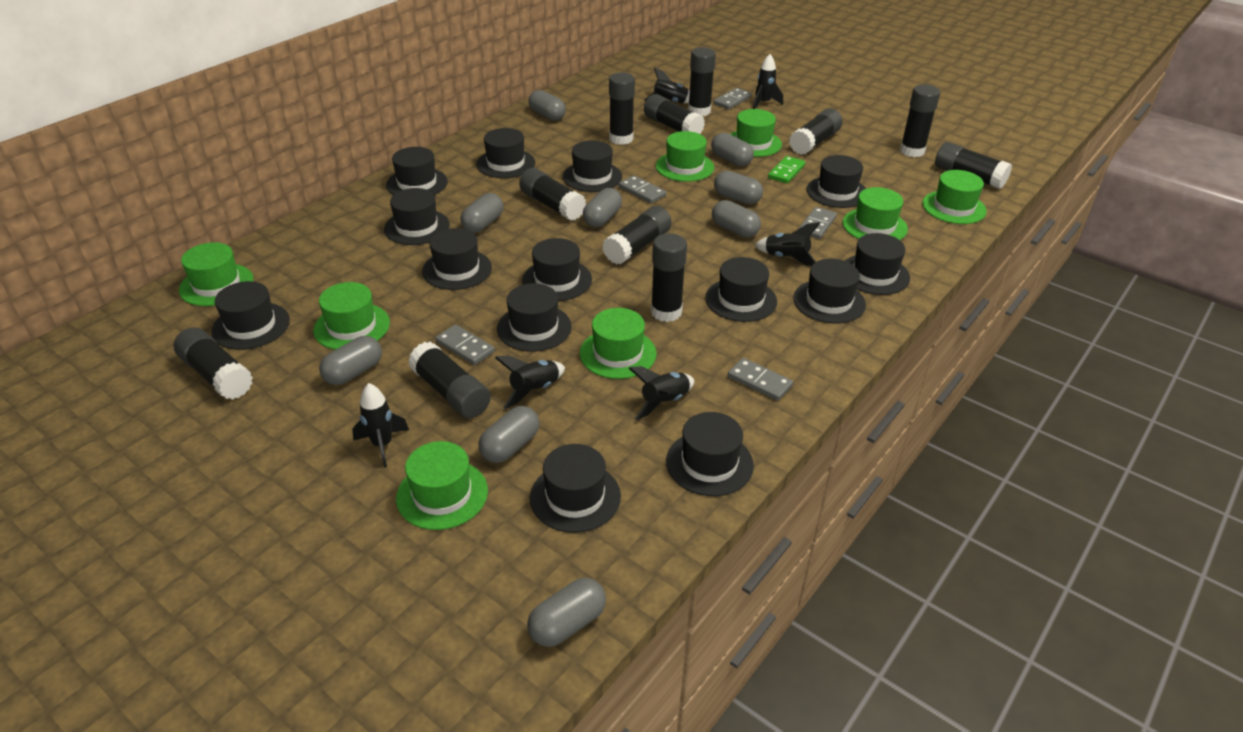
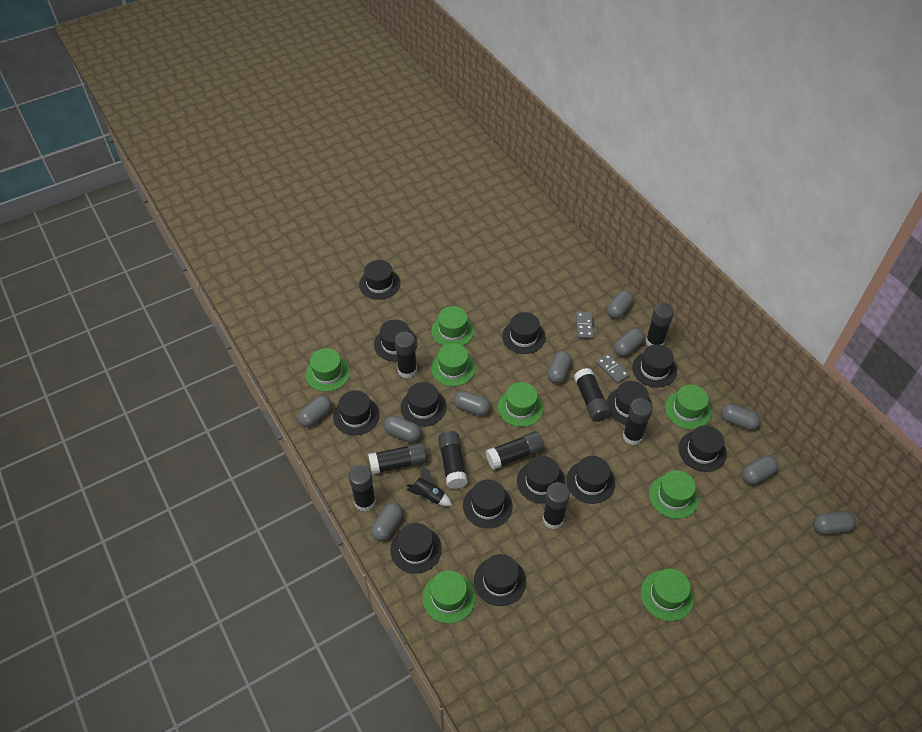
black glue stick: [173,328,253,400] [408,342,491,418] [519,168,586,220] [602,206,671,265] [609,73,635,145] [644,94,705,134] [651,233,687,322] [688,47,716,116] [789,108,842,155] [900,84,940,157] [935,142,1012,189] = 11 -> [349,465,376,512] [368,442,427,475] [394,332,417,378] [438,431,468,489] [486,431,544,470] [542,482,570,529] [574,368,611,422] [623,398,652,445] [646,303,674,347] = 9
black hat: [211,281,290,350] [384,188,450,245] [386,147,448,195] [422,228,492,290] [476,128,535,178] [497,283,572,352] [522,238,592,301] [530,444,621,533] [563,140,622,192] [666,412,754,496] [705,257,777,322] [793,259,866,324] [807,155,866,208] [845,233,910,295] = 14 -> [333,390,380,435] [359,260,400,300] [374,319,418,362] [390,523,442,574] [401,382,446,427] [463,480,512,528] [474,554,526,606] [502,312,545,354] [517,456,566,504] [566,456,615,504] [607,381,653,425] [632,344,677,388] [679,425,727,472] = 13
black rocket: [352,383,409,468] [495,355,565,409] [629,366,694,420] [644,67,690,103] [753,54,783,109] [754,222,820,266] = 6 -> [407,465,452,506] = 1
green domino: [768,156,805,183] = 1 -> none = 0
grey capsule: [319,336,382,385] [460,193,504,233] [479,406,539,463] [527,578,606,647] [529,90,566,121] [583,188,622,227] [711,133,754,166] [712,200,761,238] [714,171,763,204] = 9 -> [298,396,332,427] [371,503,403,541] [384,416,421,442] [453,391,491,416] [547,351,572,384] [607,290,634,319] [614,328,644,357] [721,404,761,430] [741,455,778,485] [813,511,856,535] = 10
grey domino: [435,325,495,365] [619,175,666,203] [714,88,751,109] [728,358,793,401] [799,207,837,239] = 5 -> [576,312,594,339] [596,353,630,384] = 2

